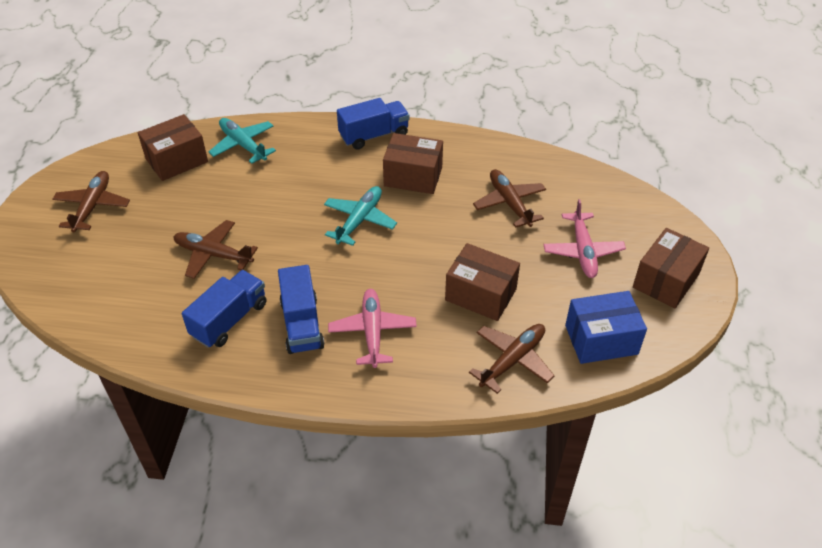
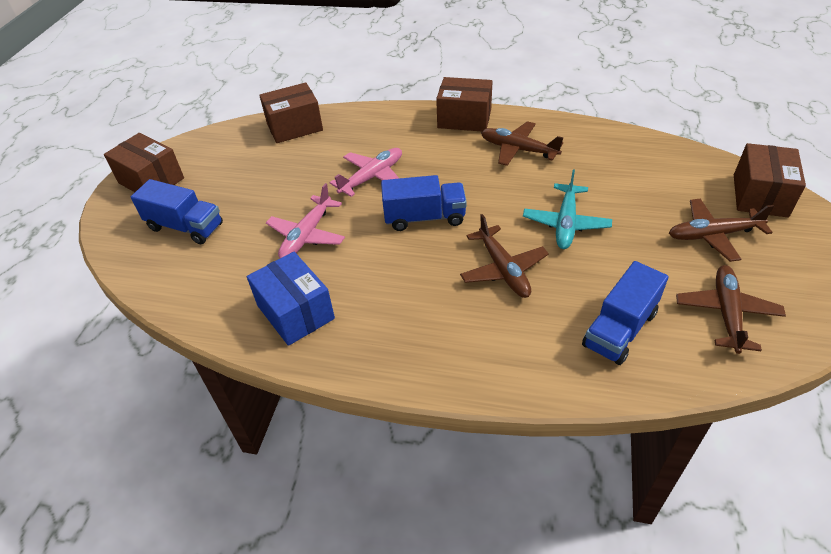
turquoise plane: [208,118,276,164] [324,186,397,246] = 2 -> [523,169,612,249] = 1

